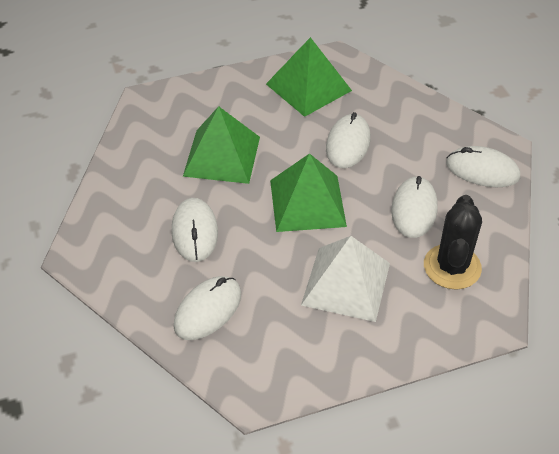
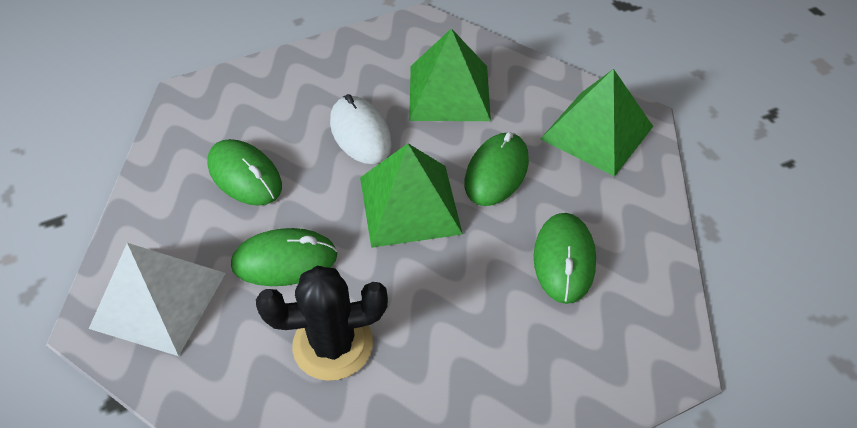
green mouse: none = 0 -> [207,139,282,206] [231,228,337,286] [464,132,529,206] [534,213,596,304] = 4
white mouse: [171,198,218,262] [174,276,241,340] [326,112,371,168] [391,176,437,238] [446,146,520,187] = 5 -> [330,94,392,164] = 1

